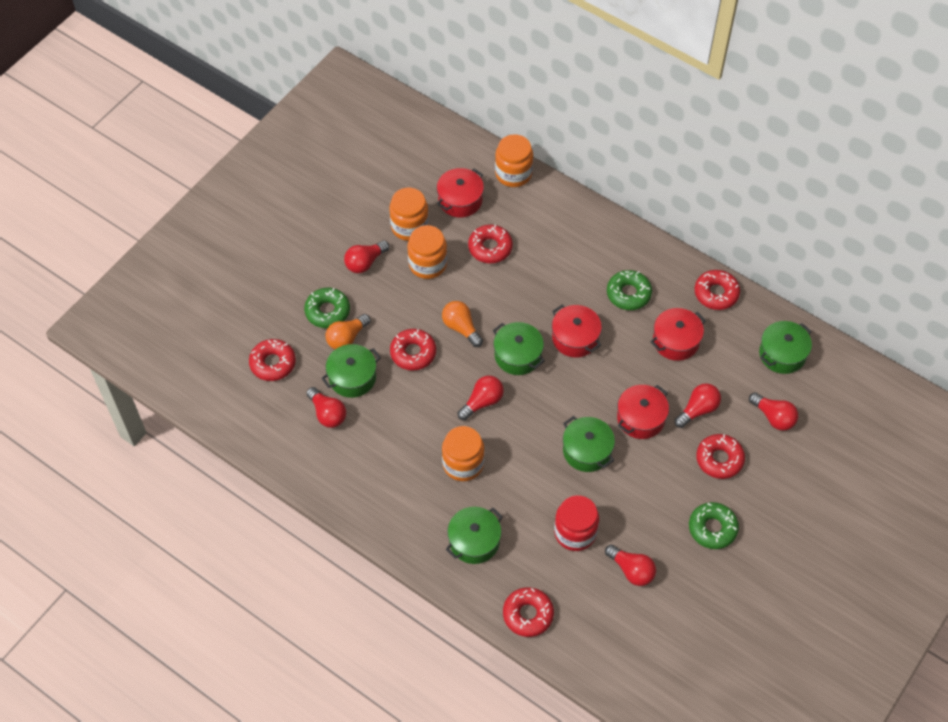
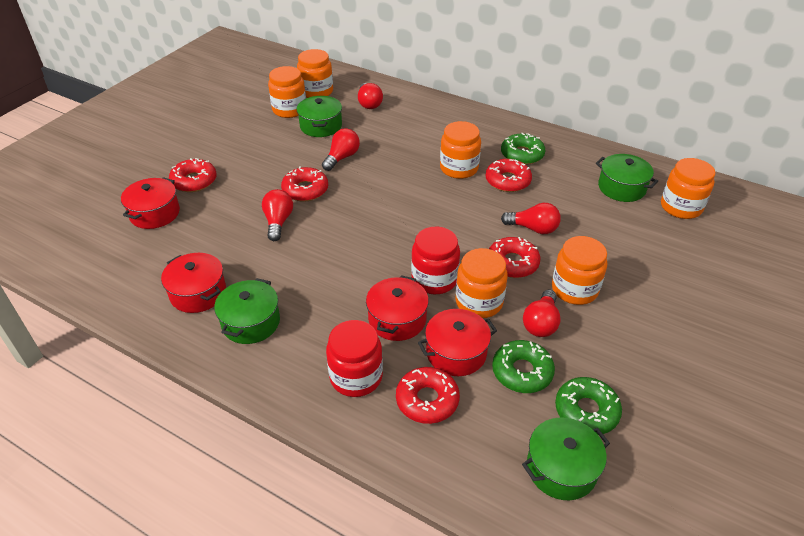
green pot: [321,344,381,398] [446,507,503,564] [493,322,545,375] [563,416,615,472] [759,321,812,374] = 5 -> [214,278,280,344] [297,96,342,137] [522,418,610,500] [596,154,658,202] = 4
orange jar: [389,188,429,241] [408,225,447,279] [442,426,485,481] [495,134,533,187] = 4 -> [268,66,306,118] [297,49,333,98] [440,121,481,179] [455,248,508,318] [552,236,607,305] [661,158,715,219] = 6
orange light bulb: [326,314,371,349] [442,301,483,347] = 2 -> none = 0
red donut: [249,339,296,381] [390,329,436,371] [468,224,513,263] [503,587,554,637] [695,270,740,310] [696,434,745,479] = 6 -> [169,158,216,192] [281,166,328,202] [396,367,460,424] [486,159,532,192] [489,237,540,278] = 5
red jar: [554,495,599,551] = 1 -> [326,320,383,397] [411,227,460,294] = 2
red light bulb: [306,387,346,428] [344,240,389,273] [458,375,504,420] [605,545,656,586] [675,383,721,428] [749,392,798,431] = 6 -> [262,189,293,241] [322,128,360,171] [358,83,383,109] [501,203,561,234] [523,290,561,337] = 5

